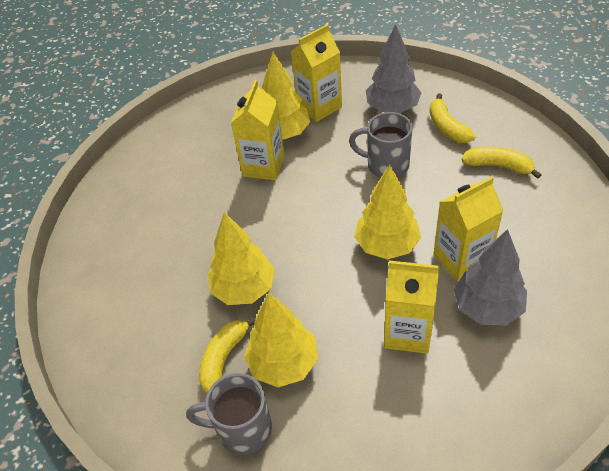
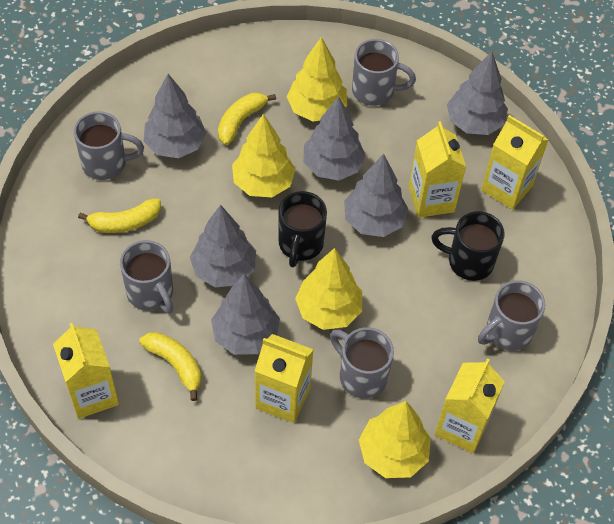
black mug: none = 0 -> [278,191,327,267] [431,211,505,281] = 2
grey mug: [186,373,272,455] [349,112,413,178] = 2 -> [74,111,144,180] [120,240,173,314] [330,327,394,399] [352,39,416,106] [478,280,546,351] = 5
grey tree: [366,24,422,113] [454,229,527,325] = 2 -> [144,74,206,158] [190,205,256,287] [211,274,280,355] [303,96,366,181] [344,154,408,237] [447,52,508,135] = 6
yellow carton: [231,80,285,180] [291,24,342,122] [384,261,440,354] [433,177,503,282] = 4 -> [53,323,119,419] [255,334,314,423] [409,121,466,218] [434,359,505,453] [481,115,548,210] = 5

